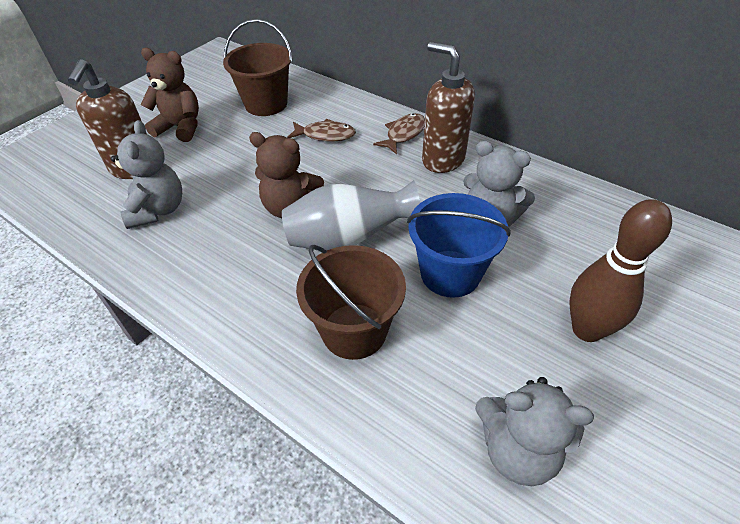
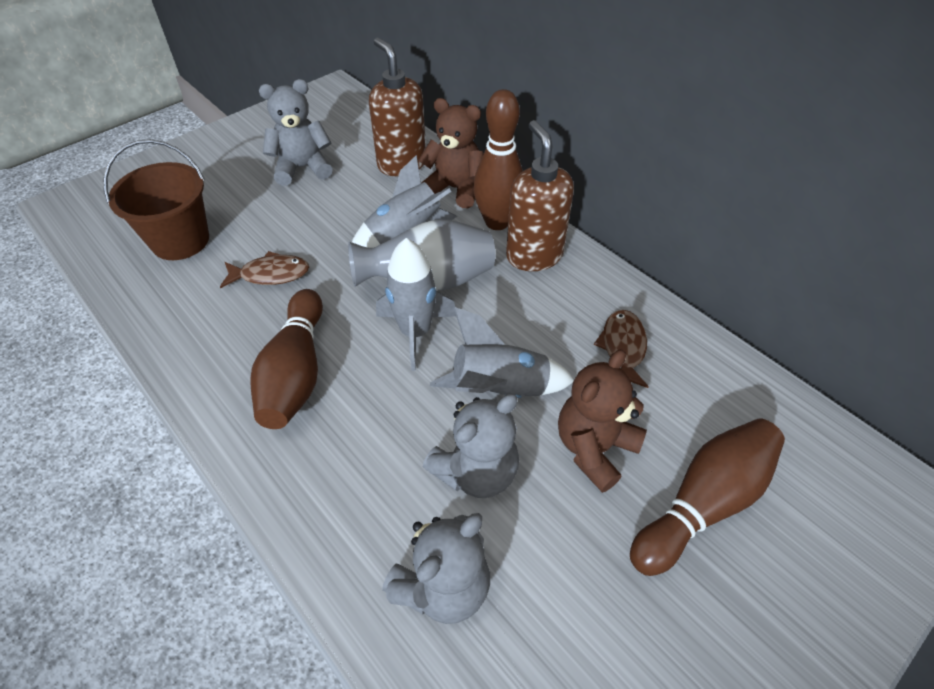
blue bucket: [407,193,511,298] = 1 -> none = 0
brown bowling pin: [569,199,672,342] = 1 -> [250,289,323,429] [473,89,523,230] [630,418,785,576] = 3
brown bucket: [223,19,292,116] [296,245,406,360] = 2 -> [103,139,209,260] = 1
grey rocket: none = 0 -> [348,155,457,255] [376,238,456,371] [430,307,574,398] = 3

